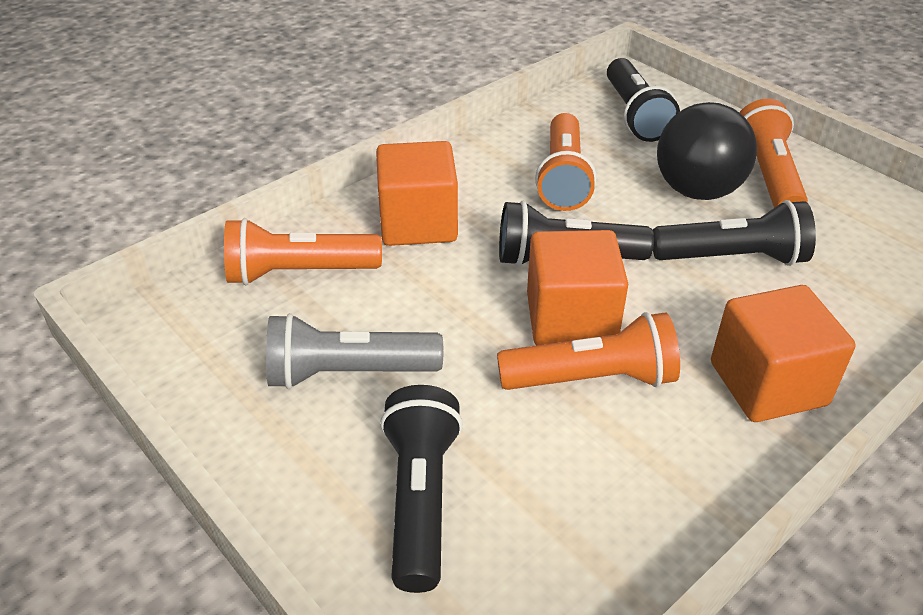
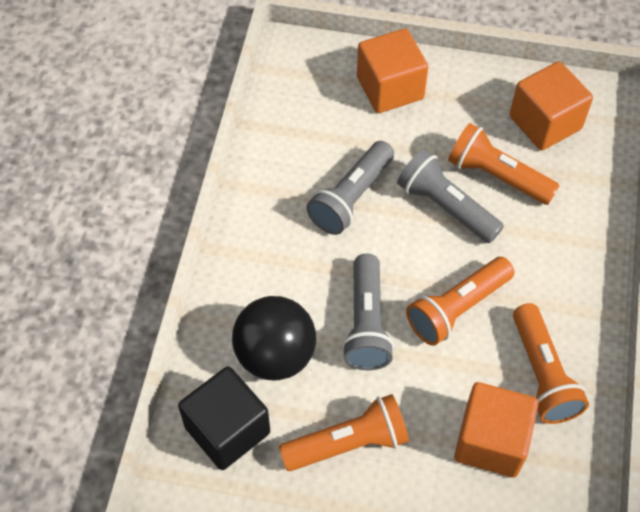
black cube: none = 0 -> [178,366,270,470] = 1
black flashlight: [380,385,463,593] [499,201,654,266] [607,58,680,142] [653,200,816,266] = 4 -> none = 0
grey flashlight: [266,313,443,389] = 1 -> [306,141,394,235] [342,254,394,370] [397,149,504,243] = 3

